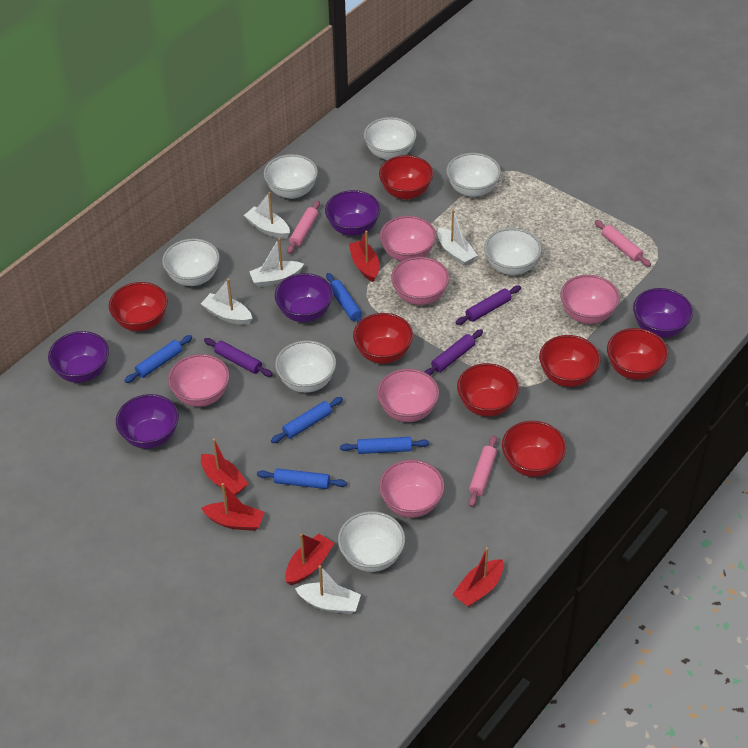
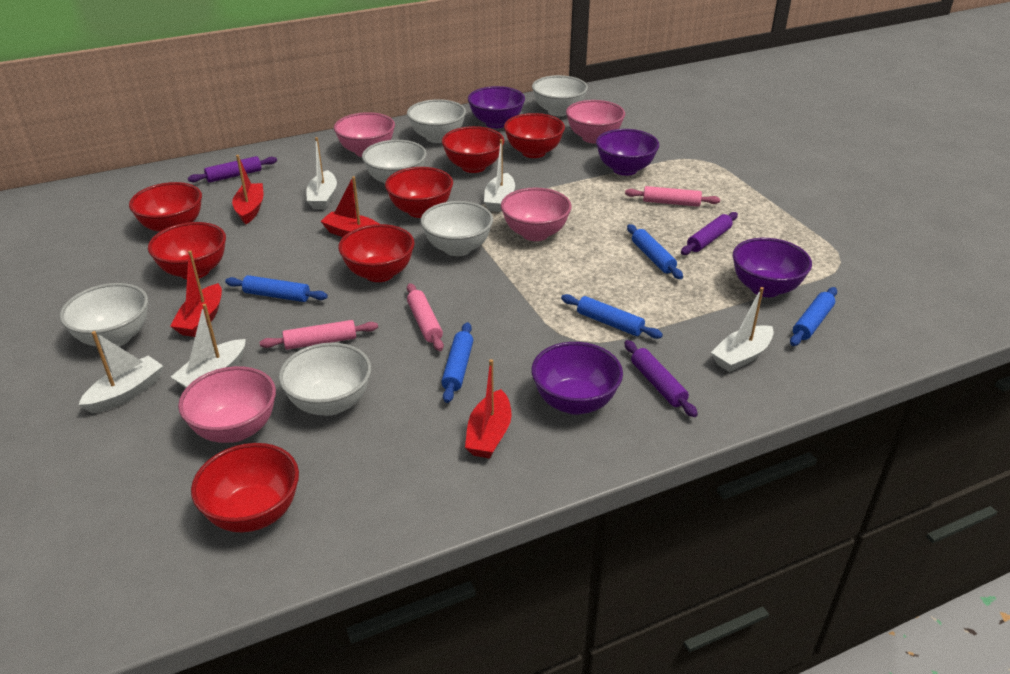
pink bowl: [168,354,230,407] [377,369,439,422] [379,460,445,518] [380,216,436,262] [391,257,449,305] [560,275,620,324] = 6 -> [178,366,276,443] [334,112,395,157] [501,188,572,241] [566,100,625,143] = 4
purple bowl: [48,331,109,383] [116,394,179,449] [275,273,333,322] [325,190,381,236] [633,288,693,338] = 5 -> [468,86,525,128] [531,342,623,415] [596,129,659,176] [733,238,812,297] = 4
red boat: [201,439,248,496] [201,483,264,531] [285,533,334,585] [349,231,379,282] [452,547,504,607] = 5 -> [170,250,222,337] [232,155,263,224] [320,176,379,237] [465,359,512,459] = 4
white bowl: [162,239,220,286] [264,154,318,199] [275,340,336,393] [338,511,405,572] [364,117,417,160] [446,153,501,197] [484,228,542,275] = 7 -> [60,283,148,347] [279,343,371,416] [362,140,427,184] [407,99,466,143] [421,201,493,256] [532,75,588,116] = 6

